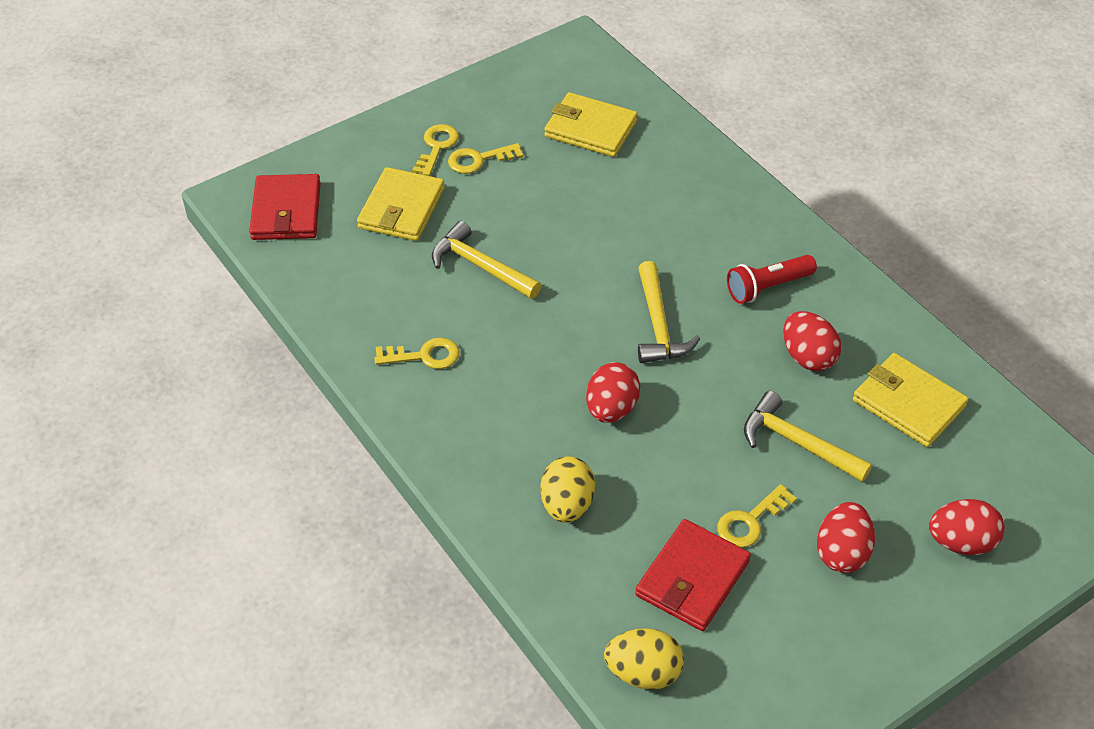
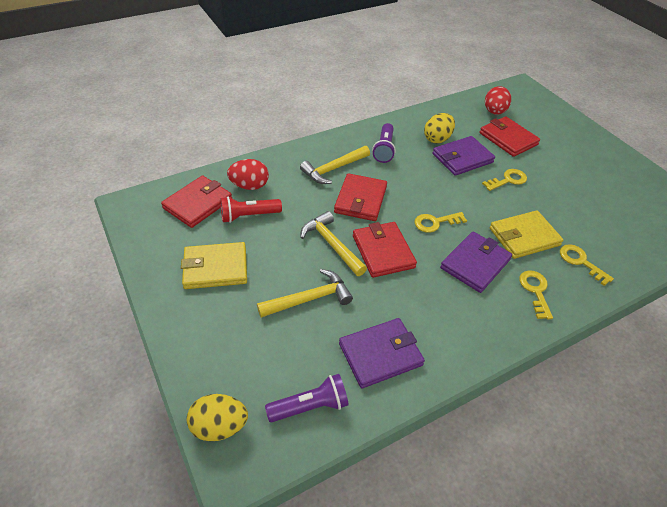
purple flashlight: none = 0 -> [265,374,349,422] [372,123,396,163] = 2
purple wallet: none = 0 -> [339,318,425,388] [432,136,495,176] [440,231,512,293] = 3
red egg: [586,362,640,423] [783,311,841,371] [817,502,875,573] [929,499,1005,555] = 4 -> [227,159,269,190] [485,86,511,115] = 2
red wallet: [249,174,321,240] [635,519,751,631] = 2 -> [161,175,232,228] [334,173,387,221] [353,222,417,278] [480,116,540,157] = 4
yellow wallet: [357,167,445,241] [544,92,638,157] [853,353,969,447] = 3 -> [181,242,247,289] [490,210,564,259] = 2

